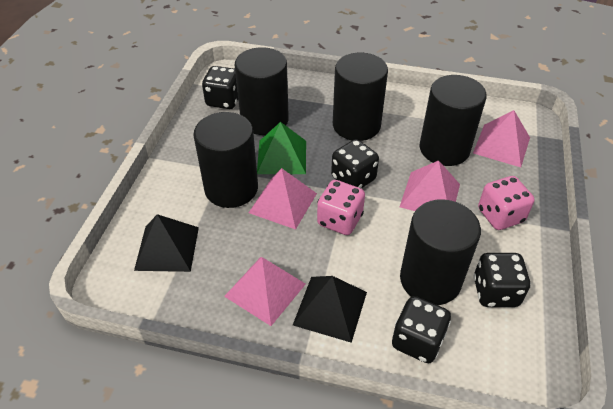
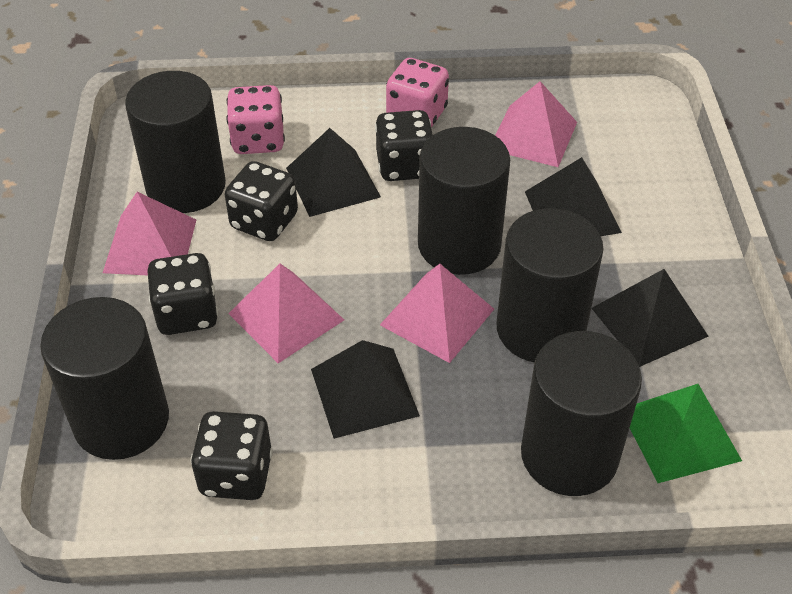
black pyramid: [134,214,199,272] [293,276,367,343] = 2 -> [286,128,381,217] [311,340,420,439] [525,157,622,236] [591,269,709,367] = 4

